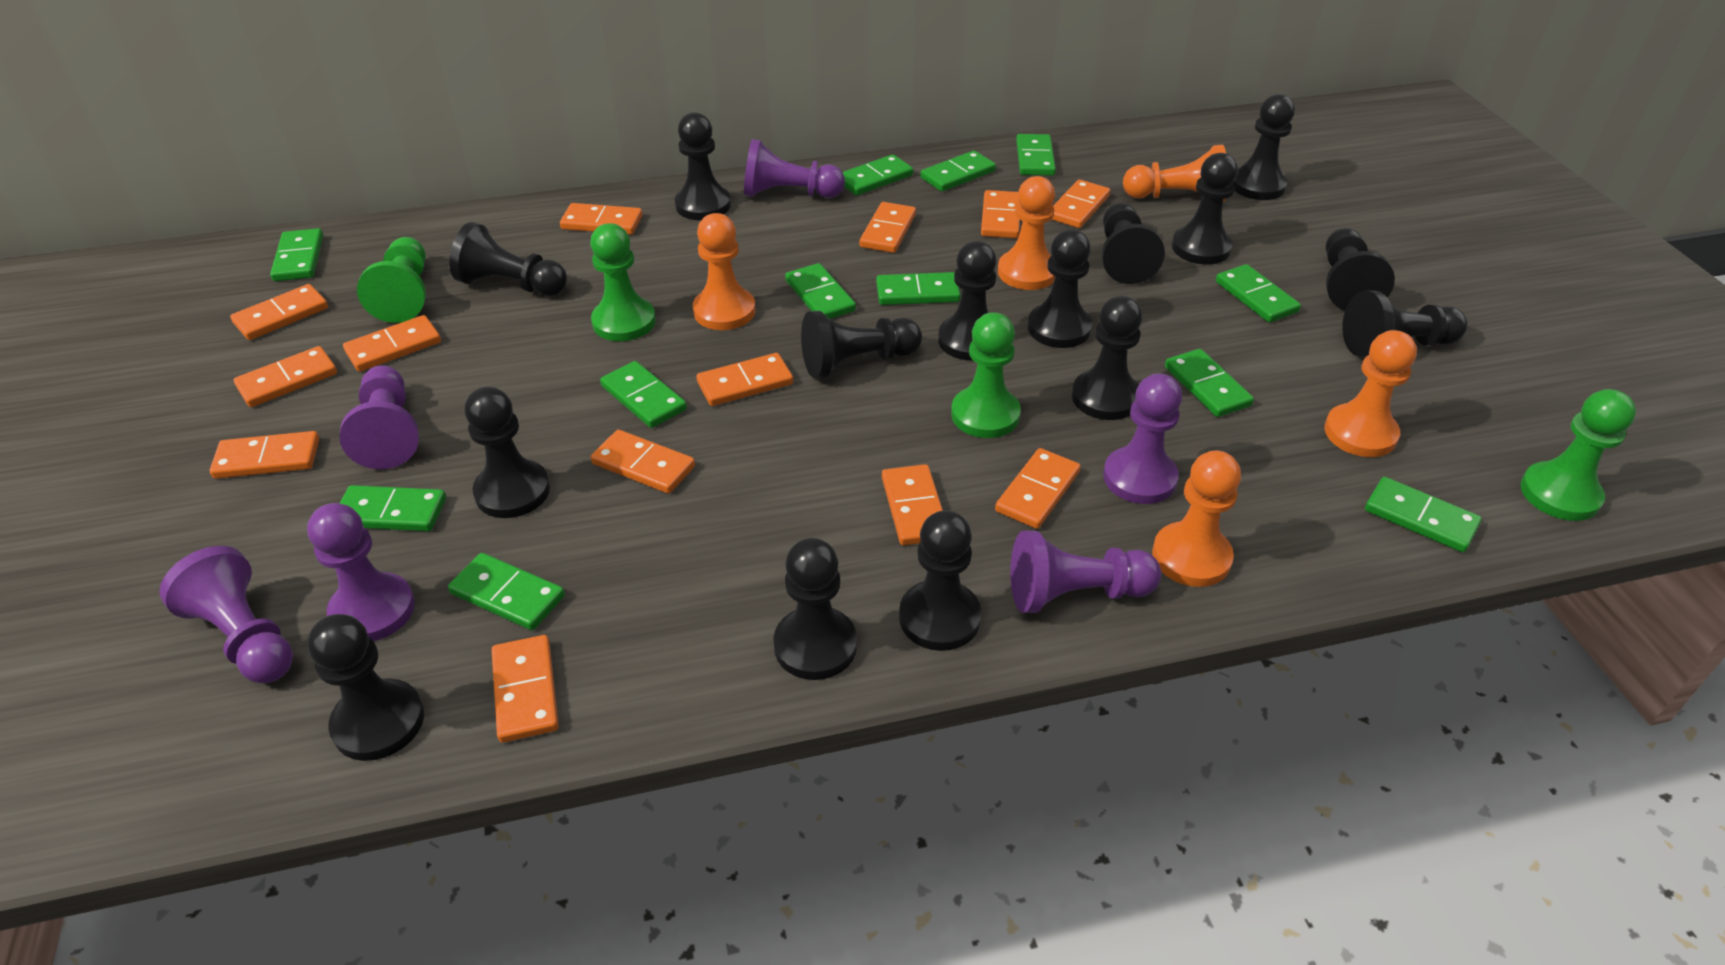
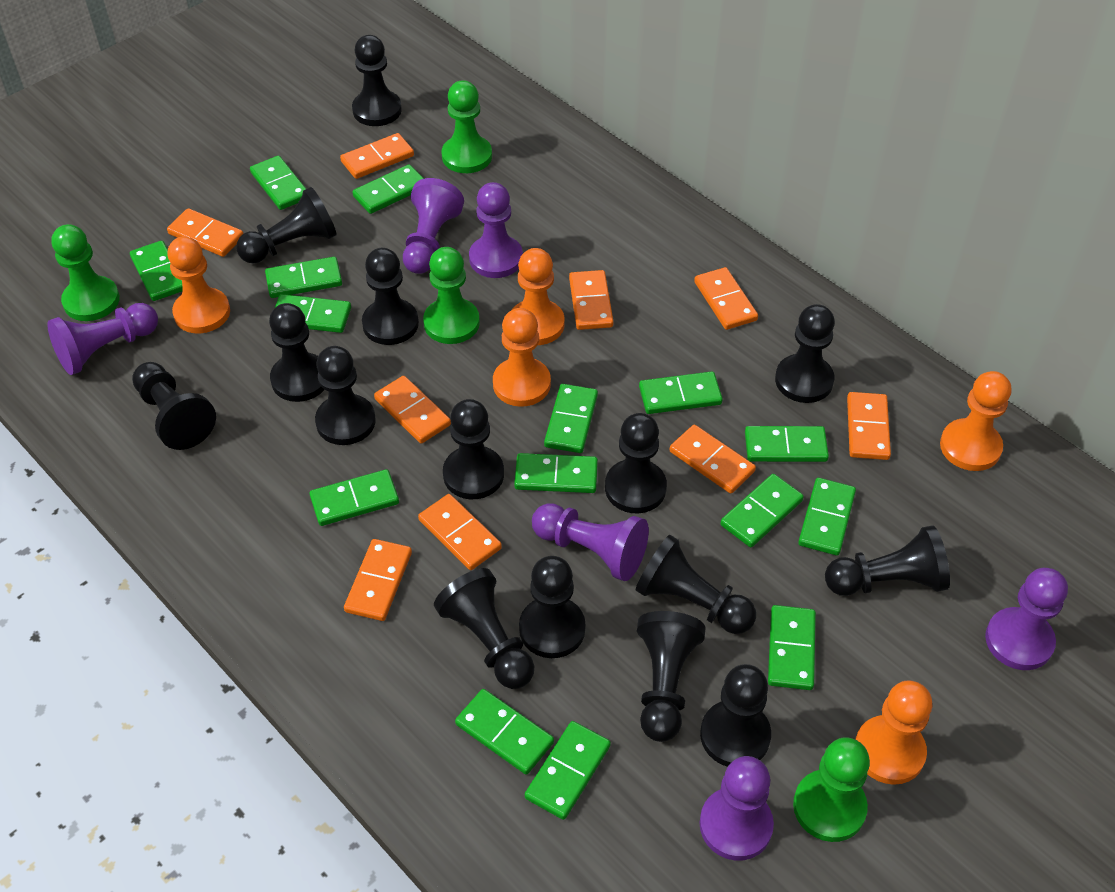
green domino: [270,228,323,281] [340,485,446,531] [448,553,565,630] [600,361,687,428] [785,263,856,319] [843,154,913,196] [876,272,961,305] [920,151,996,192] [1016,134,1056,176] [1165,349,1254,417] [1216,264,1301,322] [1365,477,1482,552] = 12 -> [130,241,183,301] [250,156,306,210] [265,257,342,298] [274,294,351,333] [310,469,399,526] [352,164,424,214] [455,689,554,775] [514,453,598,493] [525,721,611,820] [544,384,598,453] [639,371,723,414] [720,474,804,547] [745,426,829,462] [768,605,816,690] [798,478,856,555] = 15
orange domino: [210,431,319,479] [230,284,328,340] [234,346,337,407] [343,315,441,372] [492,635,559,743] [560,203,643,235] [591,430,695,494] [696,353,793,406] [860,202,916,253] [882,464,943,546] [981,190,1020,238] [995,448,1081,529] [1051,179,1110,228] = 13 -> [167,208,243,257] [340,133,414,179] [344,539,412,621] [374,376,451,444] [418,494,502,570] [569,270,613,330] [669,425,756,494] [694,267,758,330] [847,392,891,460] = 9

